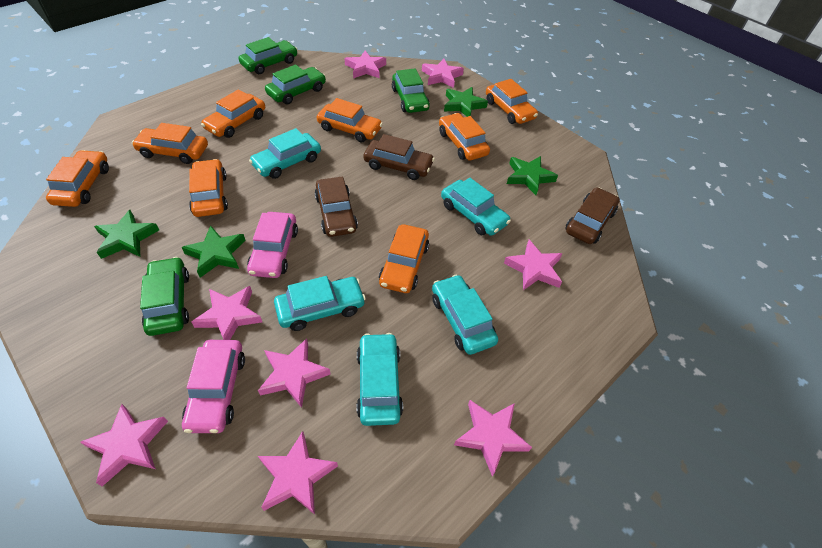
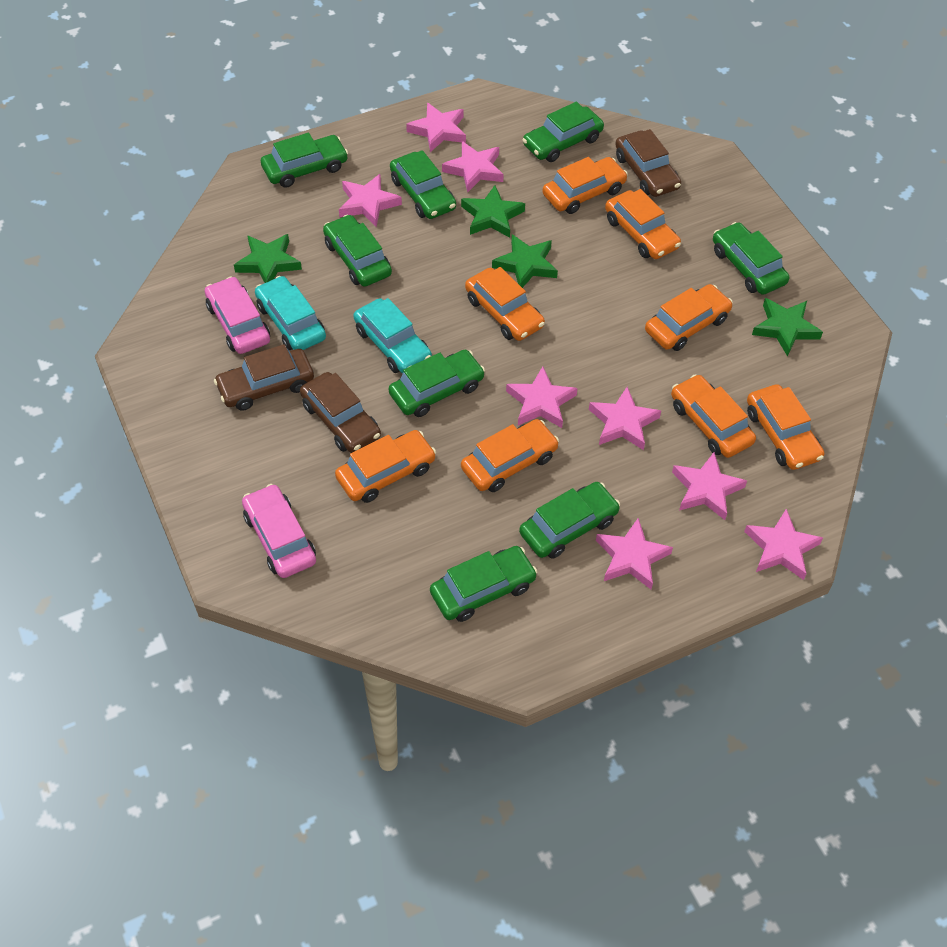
green car: [140,257,189,336] [239,37,297,74] [265,65,326,105] [392,69,430,113] = 4 -> [261,133,348,188] [323,215,392,287] [389,350,485,417] [390,150,456,219] [430,546,538,622] [519,482,620,559] [522,102,604,162] [713,222,789,295] = 8
turquoise car: [249,128,321,179] [274,276,366,331] [357,333,403,426] [432,275,498,355] [441,178,511,236] = 5 -> [255,276,326,350] [353,298,432,373] = 2

